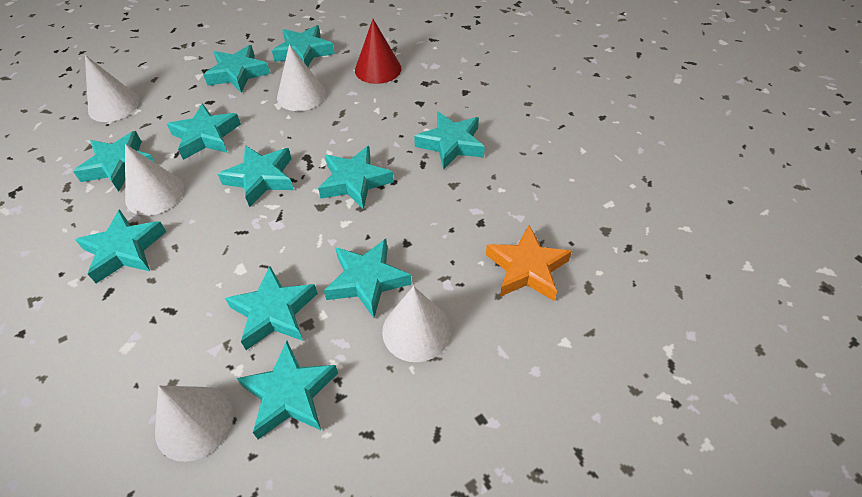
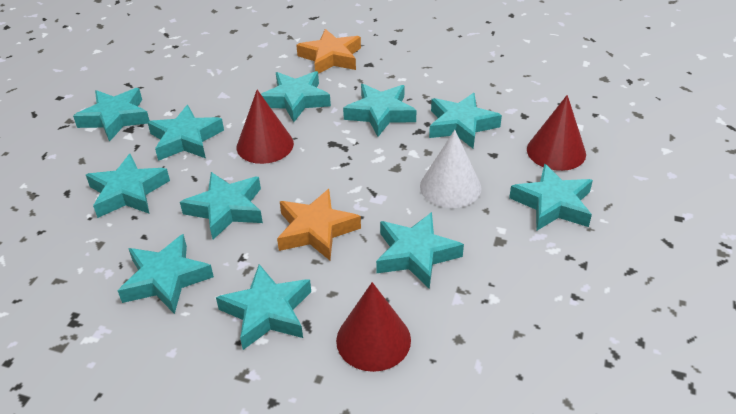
orange star: [486,225,572,301] = 1 -> [277,189,361,260] [296,29,361,74] = 2
red cone: [355,19,401,84] = 1 -> [237,90,294,164] [336,282,411,372] [527,95,586,171] = 3
white cone: [85,55,140,122] [125,144,184,216] [155,386,233,462] [277,44,326,111] [382,286,451,362] = 5 -> [420,130,482,208] = 1

